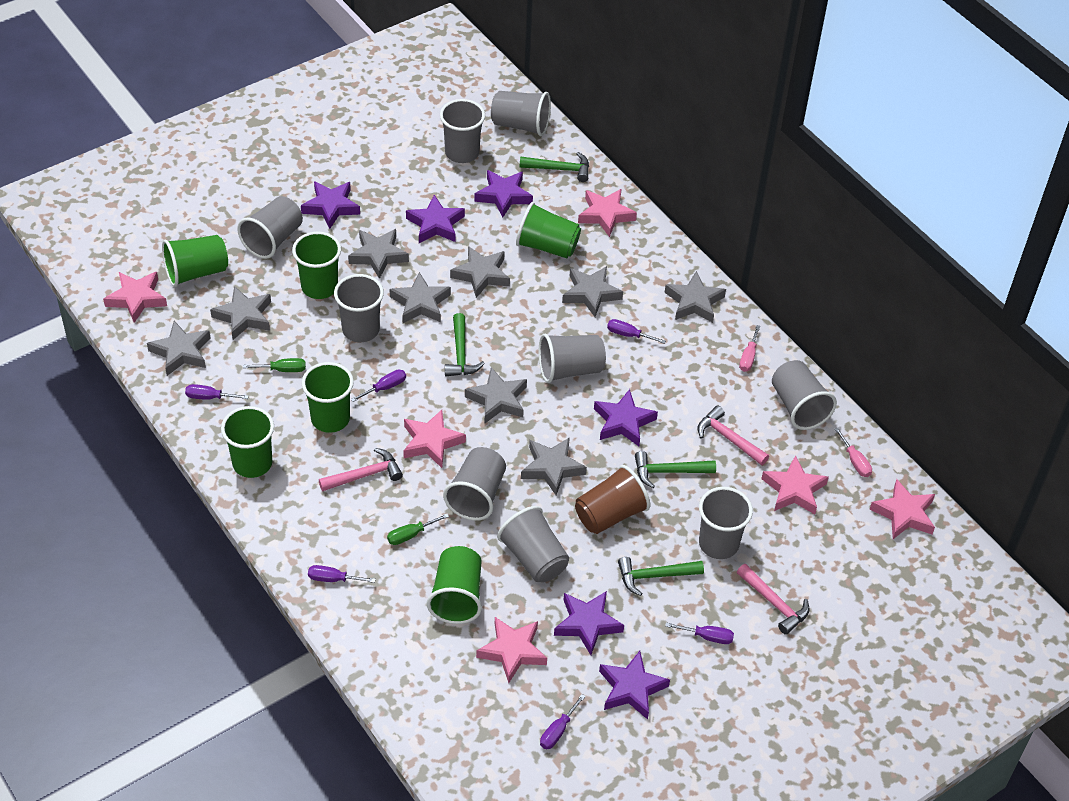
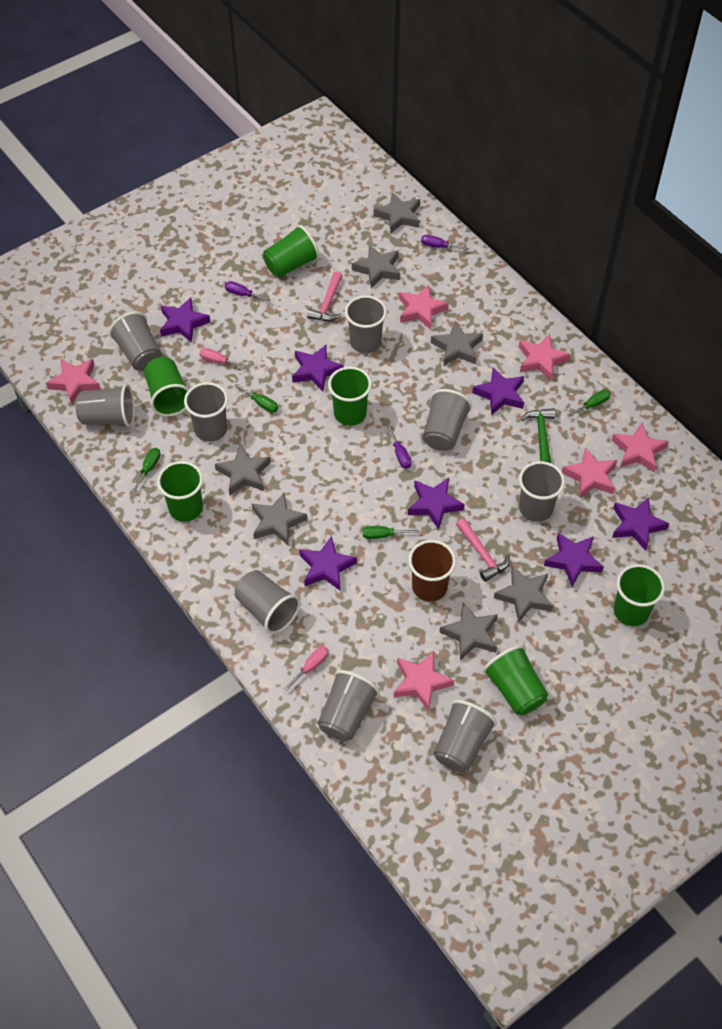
green hammer: [445,313,485,376] [520,152,589,182] [618,557,704,596] [635,451,716,488] = 4 -> [521,408,555,463] = 1
green screwdriver: [243,358,306,372] [387,514,449,545] = 2 -> [131,448,160,493] [234,383,278,413] [363,526,419,539] [567,389,611,418] = 4
grey star: [147,321,211,376] [210,286,271,340] [348,229,409,279] [390,272,451,323] [450,246,510,298] [465,367,527,424] [521,437,587,495] [562,266,623,317] [664,271,726,323] = 9 -> [215,444,271,495] [252,493,307,545] [352,245,400,288] [374,192,420,234] [431,321,483,366] [439,603,498,661] [494,566,553,623] = 7
pink hammer: [319,448,403,491] [698,406,769,465] [737,564,809,635] = 3 -> [307,271,342,321] [456,518,510,582] = 2
purple screwdriver: [185,384,248,400] [308,565,376,583] [350,369,406,402] [540,694,586,749] [607,319,666,344] [665,622,734,644] = 6 -> [225,281,271,302] [387,425,412,469] [421,235,469,251] = 3
purple star: [301,181,360,229] [406,195,465,243] [474,170,533,217] [554,591,624,655] [594,389,658,446] [599,651,670,720] = 6 -> [160,297,210,343] [292,345,344,392] [299,536,357,591] [408,478,465,530] [472,367,524,416] [544,533,604,587] [612,498,669,551] = 7

